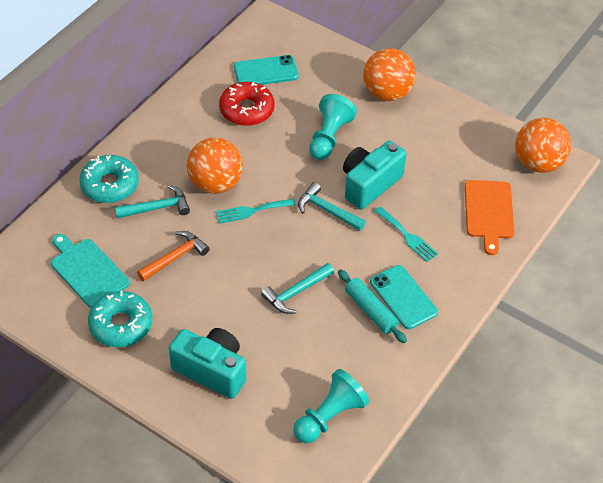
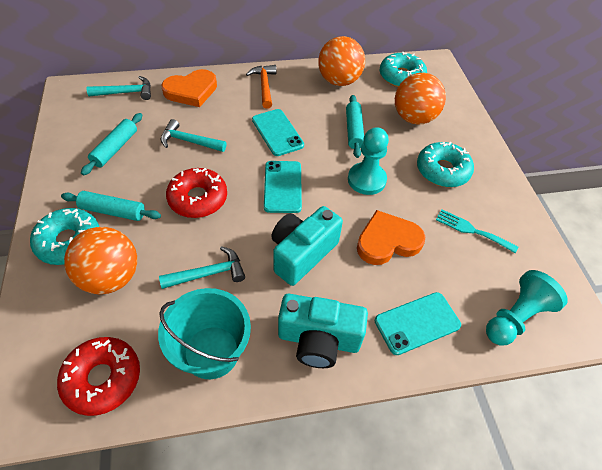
orange cutting board: [465,180,514,255] = 1 -> none = 0
orange heart: none = 0 -> [161,69,217,107] [357,210,425,265] = 2
red donut: [219,82,275,126] = 1 -> [57,337,140,416] [166,168,227,218] = 2
turquoise bucket: none = 0 -> [158,288,251,379] = 1
turquoise cutting board: [51,234,130,308] = 1 -> none = 0
turquoise donut: [79,155,139,203] [88,291,152,347] = 2 -> [30,208,99,265] [380,52,427,87] [417,142,474,187] = 3
turquoise fork: [216,198,296,224] [374,207,438,262] = 2 -> [436,209,518,253] = 1
turquoise phone: [234,55,299,85] [370,265,438,329] = 2 -> [252,109,304,156] [264,161,302,213] [375,292,461,355] = 3
turquoise rolling pin: [338,269,407,343] = 1 -> [61,191,161,221] [81,113,142,175] [346,95,364,158] = 3

